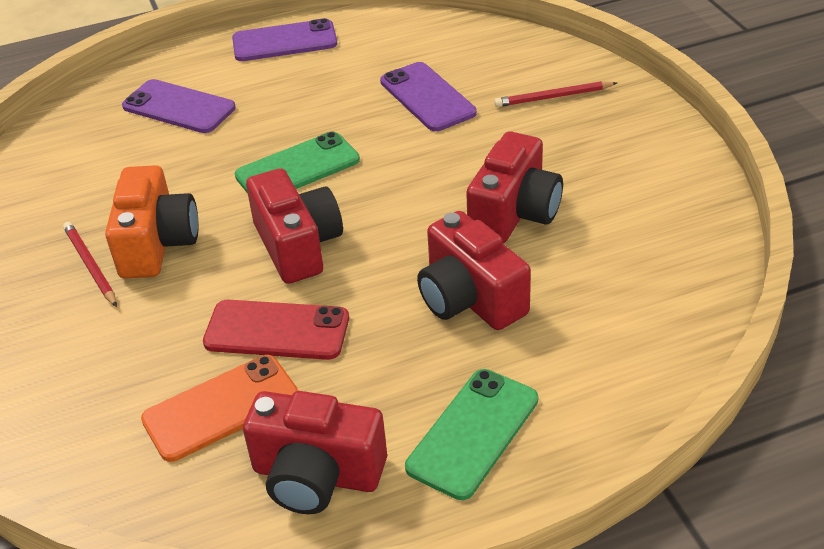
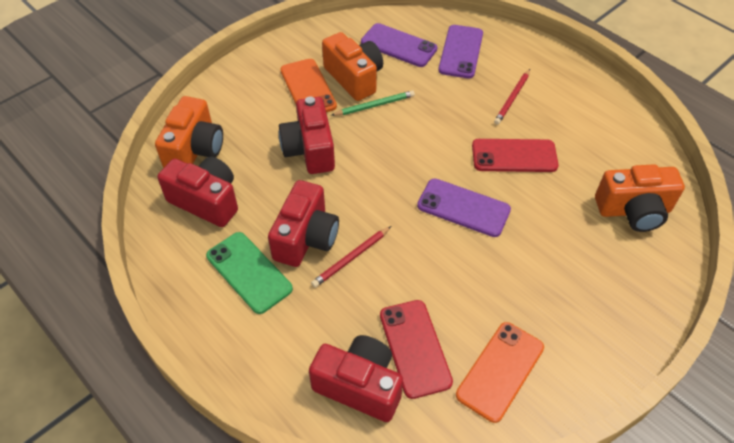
green pencil: none = 0 -> [331,90,415,116] = 1
green phone: [235,132,360,194] [405,369,538,500] = 2 -> [206,232,293,314] = 1
orange camera: [105,165,199,279] = 1 -> [155,96,223,168] [322,32,383,101] [595,164,685,232] = 3
orange phone: [141,355,298,462] = 1 -> [280,59,337,112] [456,322,544,423] = 2
red phone: [203,300,349,360] = 1 -> [380,300,453,399] [472,139,559,172] = 2

